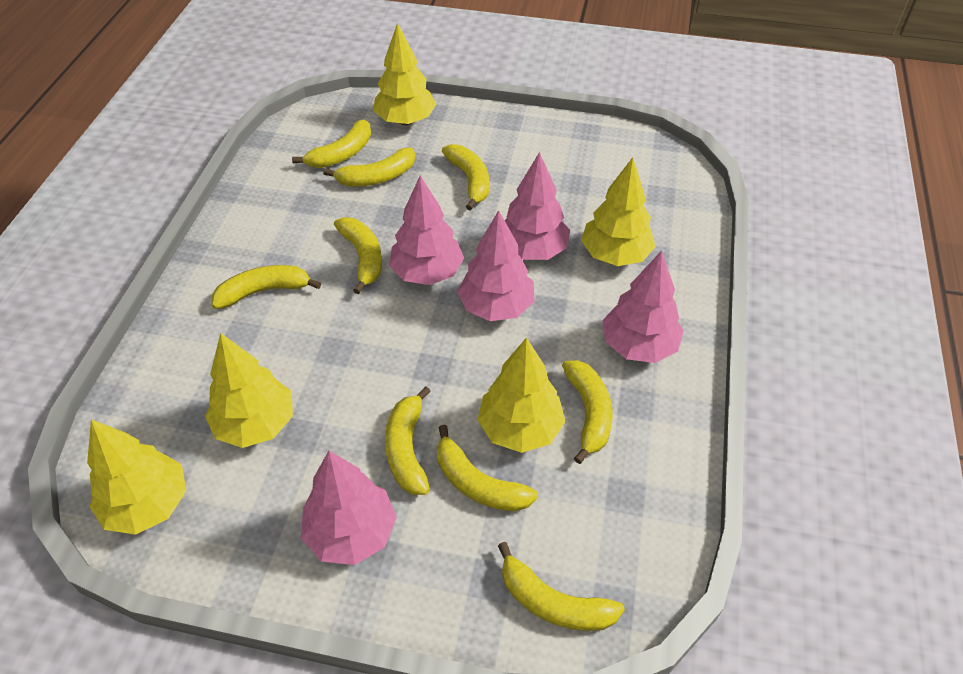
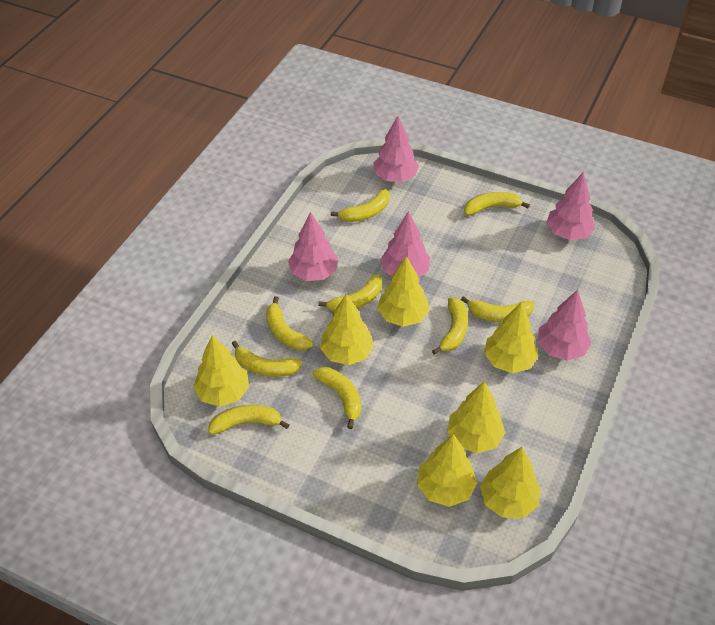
yellow tree: [87,419,186,535] [205,333,293,448] [373,23,437,125] [477,337,565,453] [581,157,656,266] = 5 -> [193,335,249,407] [320,294,374,365] [377,256,430,327] [417,434,477,507] [447,381,505,454] [480,447,541,518] [484,302,539,373] = 7

